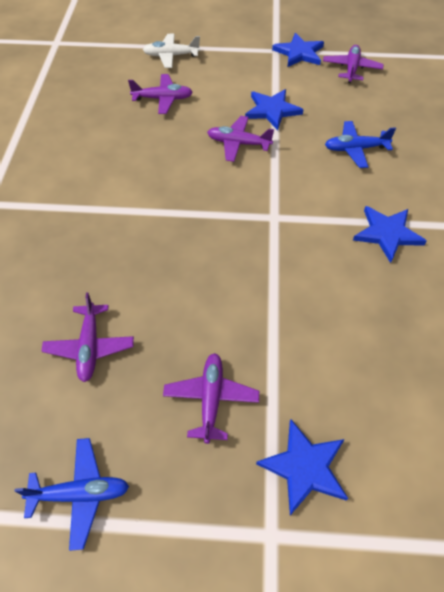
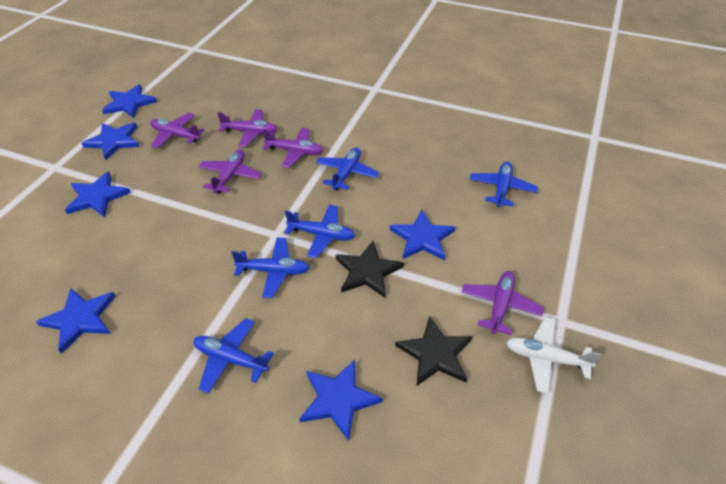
black star: none = 0 -> [336,241,404,298] [395,316,472,386] = 2
blue plane: [14,438,129,551] [325,121,396,168] = 2 -> [194,318,274,394] [231,237,310,298] [284,205,355,258] [316,148,379,191] [470,162,538,207] = 5
blue star: [245,89,303,130] [256,419,349,515] [272,33,324,67] [353,206,427,263] = 4 -> [36,288,115,354] [65,172,131,217] [82,123,140,160] [102,84,157,118] [299,360,383,441] [390,210,455,260] = 6

